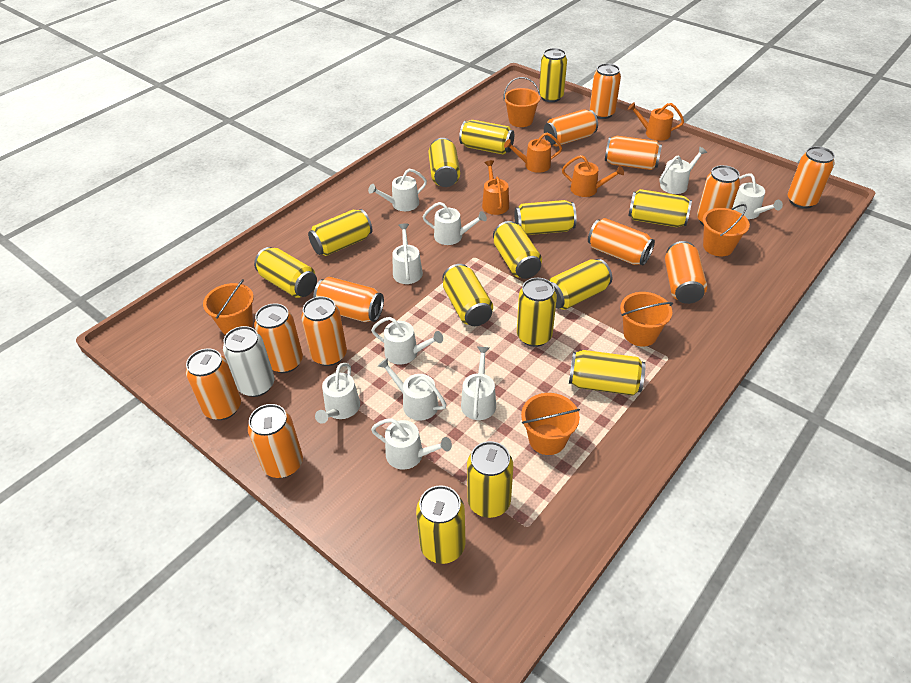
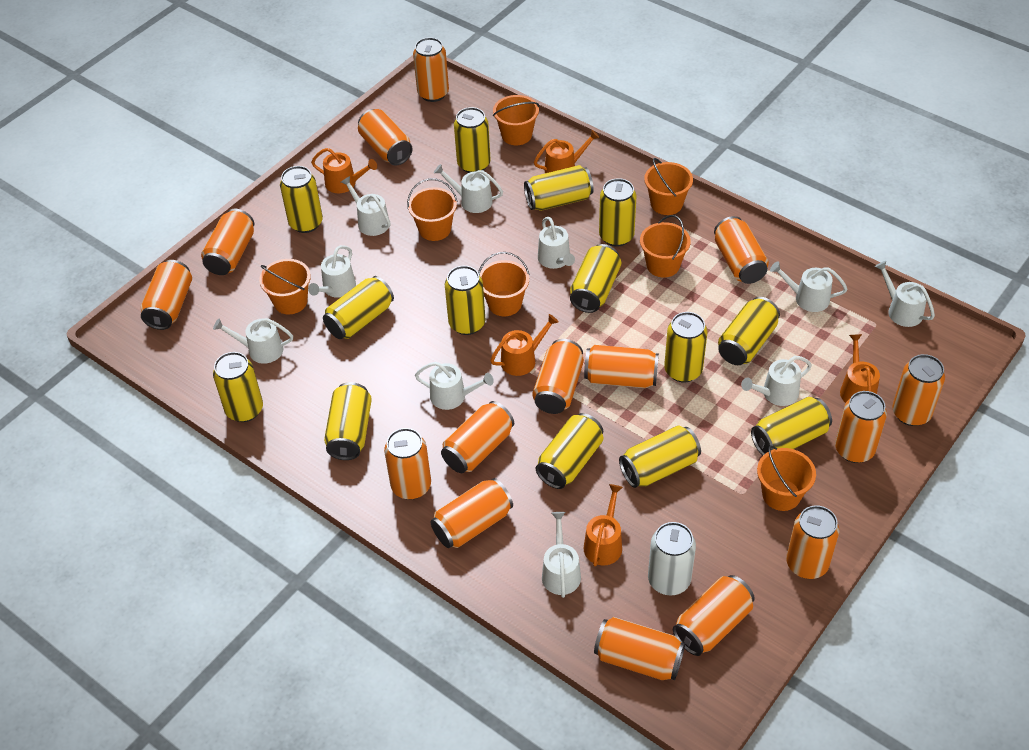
orange bucket: [203,279,254,335] [504,77,540,127] [521,393,580,455] [620,292,673,347] [702,204,750,256] = 5 -> [259,259,311,314] [407,178,457,241] [478,252,530,316] [493,95,539,145] [640,215,691,278] [644,158,693,215] [757,446,816,511] = 7
orange can: [186,348,241,420] [248,404,303,478] [254,303,303,373] [301,297,347,366] [313,277,384,322] [544,109,598,147] [588,218,655,265] [590,63,621,119] [605,136,662,170] [665,241,707,304] [697,165,740,226] [788,146,835,209] = 12 -> [141,260,192,330] [201,209,254,275] [358,109,412,165] [384,428,431,500] [413,37,449,102] [431,478,513,548] [441,401,514,473] [532,339,584,414] [584,345,659,388] [594,617,685,680] [673,575,755,656] [714,216,769,284] [786,505,840,579] [835,391,887,463] [892,354,945,426] = 15
orange watering can: [482,160,509,215] [504,133,562,173] [562,155,624,197] [628,102,684,141] = 4 -> [311,148,377,193] [490,314,559,376] [534,130,600,173] [584,484,623,566] [840,334,880,403] = 5

